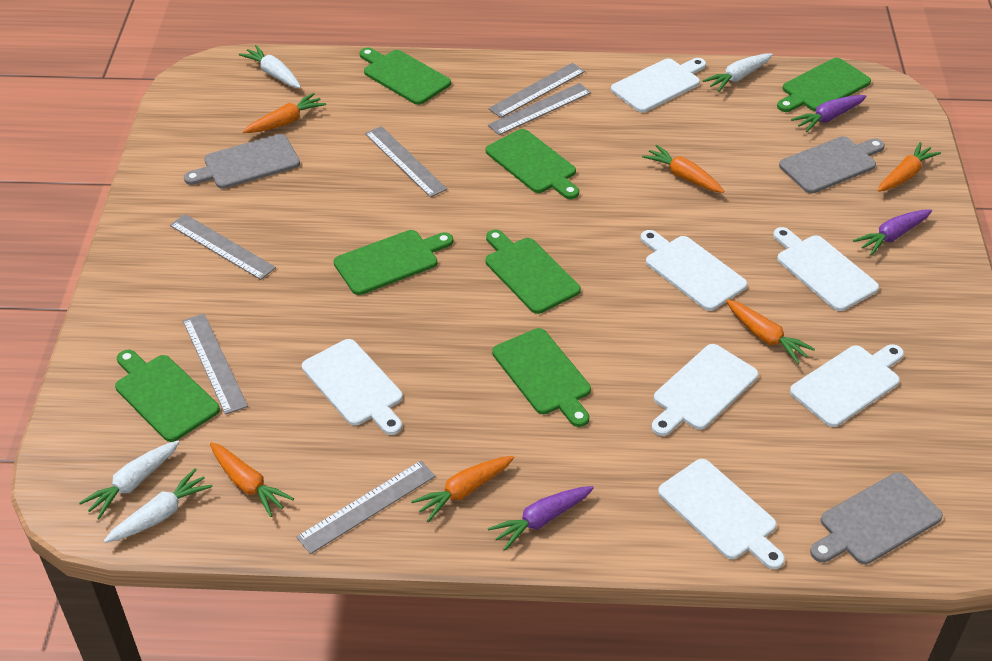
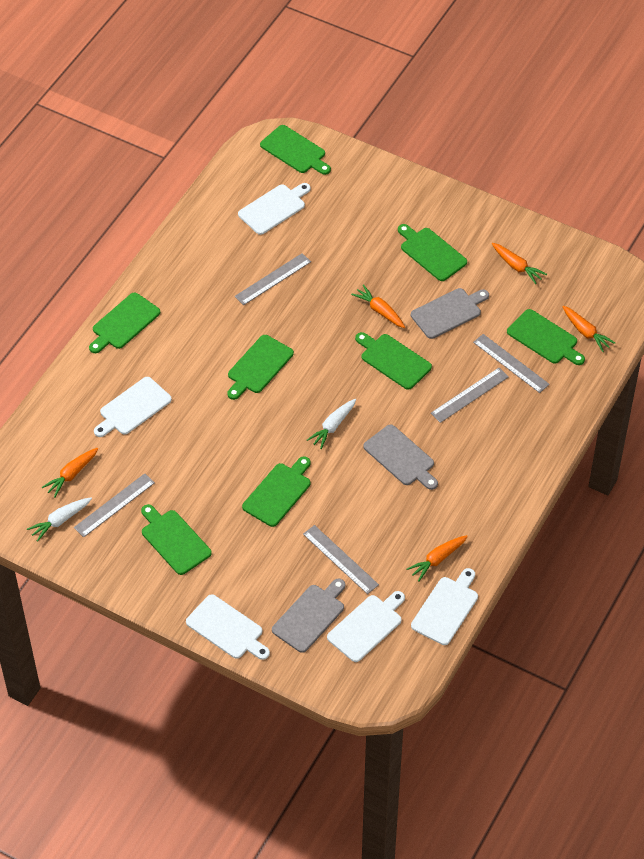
green cutting board: [115,349,220,442] [334,230,453,295] [359,47,451,105] [485,230,581,314] [486,129,579,199] [492,328,591,427] [777,58,871,112] = 7 -> [89,292,160,353] [141,504,212,575] [227,335,294,400] [242,456,311,527] [260,125,331,175] [355,332,432,390] [398,224,467,281] [507,309,585,365] = 8
grey ruler: [170,214,276,280] [183,314,248,415] [296,461,436,554] [365,126,447,197] [488,63,585,118] [488,83,591,135] = 6 -> [74,473,155,537] [235,253,311,305] [303,525,379,594] [431,368,509,423] [473,334,550,393] = 5
orange carrot: [210,442,294,517] [242,93,326,133] [411,456,514,522] [642,145,725,193] [726,299,815,364] [878,142,941,192] = 6 -> [42,448,99,498] [351,285,405,328] [406,535,468,581] [492,243,547,284] [562,306,615,352] = 5
purple carrot: [488,486,594,550] [791,95,867,132] [853,209,932,256] = 3 -> none = 0
white carrot: [79,441,180,519] [104,468,213,543] [239,45,301,88] [703,54,773,92] = 4 -> [27,497,92,542] [307,399,356,449] = 2
white cutting board: [302,339,403,435] [611,58,706,112] [640,230,748,311] [652,344,758,436] [658,459,785,569] [773,227,879,311] [790,344,904,427] = 7 -> [94,377,172,437] [186,594,270,660] [238,183,311,235] [327,591,405,662] [411,568,478,645] = 5

